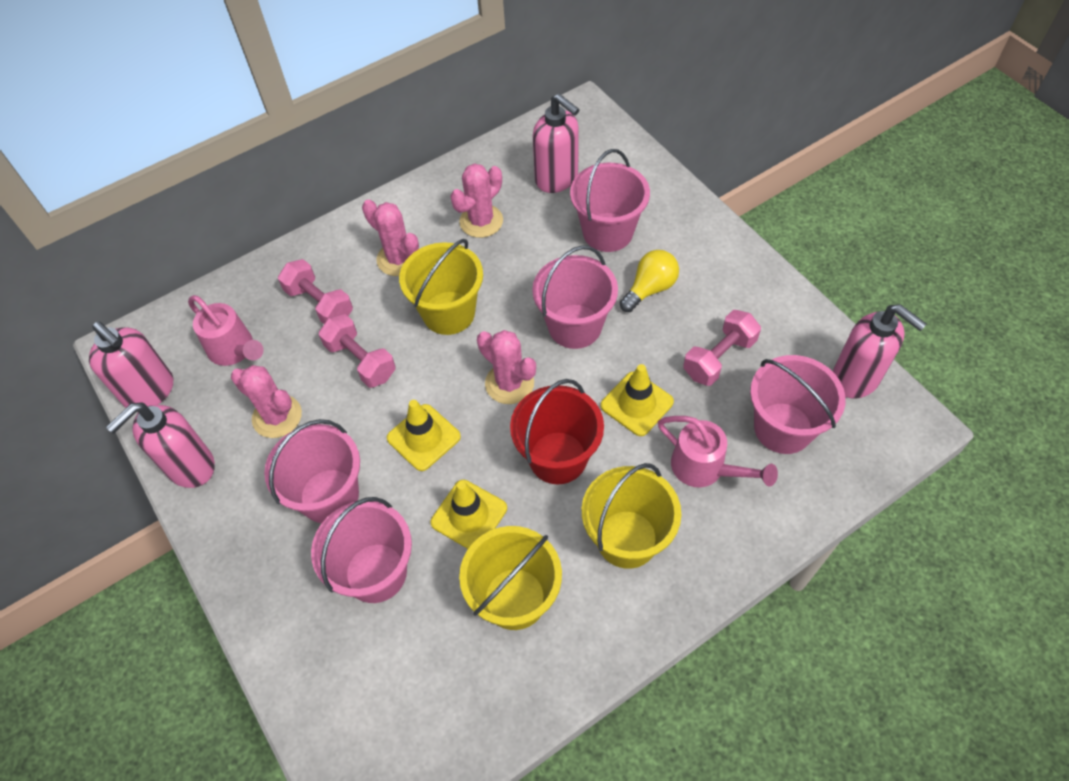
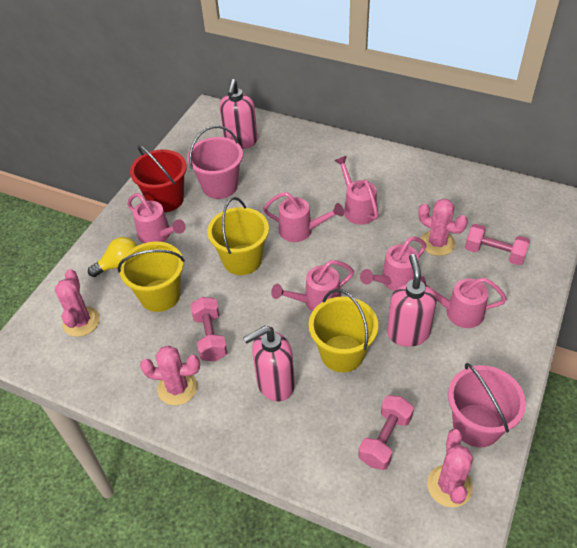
pink bucket: [264,419,360,523] [311,497,412,603] [532,245,618,349] [570,149,650,252] [750,355,846,454] = 5 -> [187,126,243,199] [448,363,526,447] = 2
pink soap dispenser: [89,321,173,412] [106,402,215,488] [533,94,580,193] [833,304,927,399] = 4 -> [219,79,257,149] [243,326,295,402] [387,254,437,347] = 3
pink watering can: [188,295,264,366] [658,416,778,487] = 2 -> [127,193,186,243] [263,192,344,242] [271,260,354,311] [334,156,378,225] [360,237,426,291] [421,276,507,328] = 6
yellow traffic cone: [387,400,461,471] [431,480,507,549] [601,364,674,436] = 3 -> none = 0

